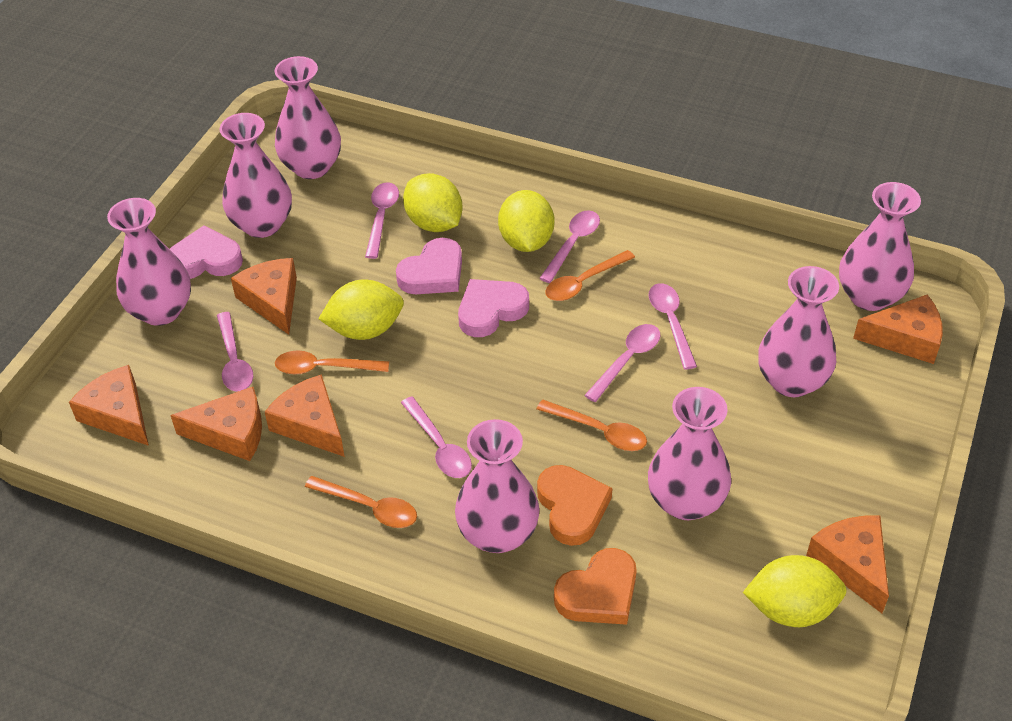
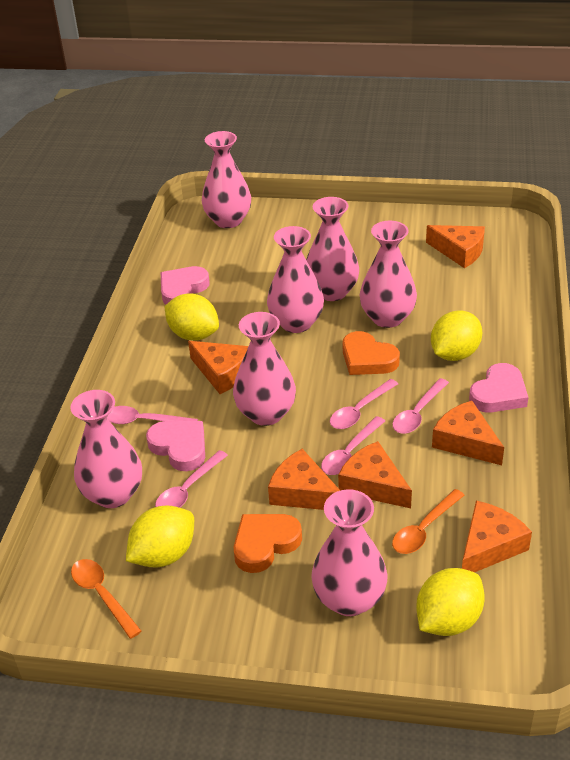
orange spoon: [275,351,389,375] [305,476,417,528] [537,399,647,451] [545,250,635,301] = 4 -> [71,559,141,639] [392,489,464,554] = 2
pink spoon: [217,312,253,392] [365,182,399,259] [401,396,472,478] [539,210,600,283] [584,324,660,402] [649,283,697,370] = 6 -> [107,406,198,424] [155,450,228,508] [321,416,385,475] [330,379,398,429] [392,378,449,434] = 5

